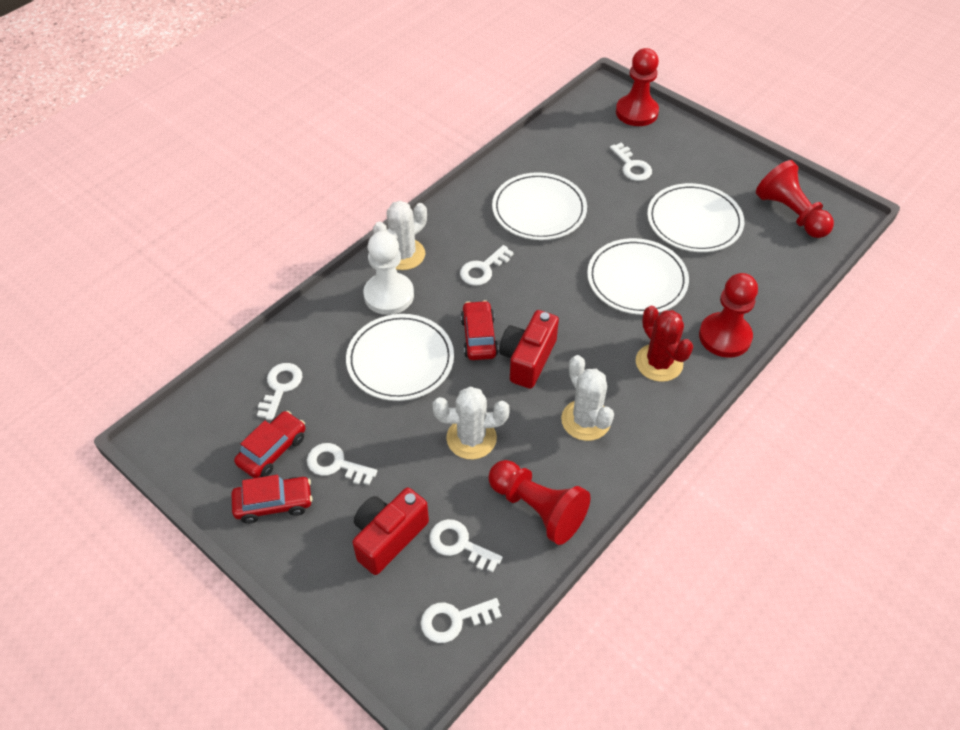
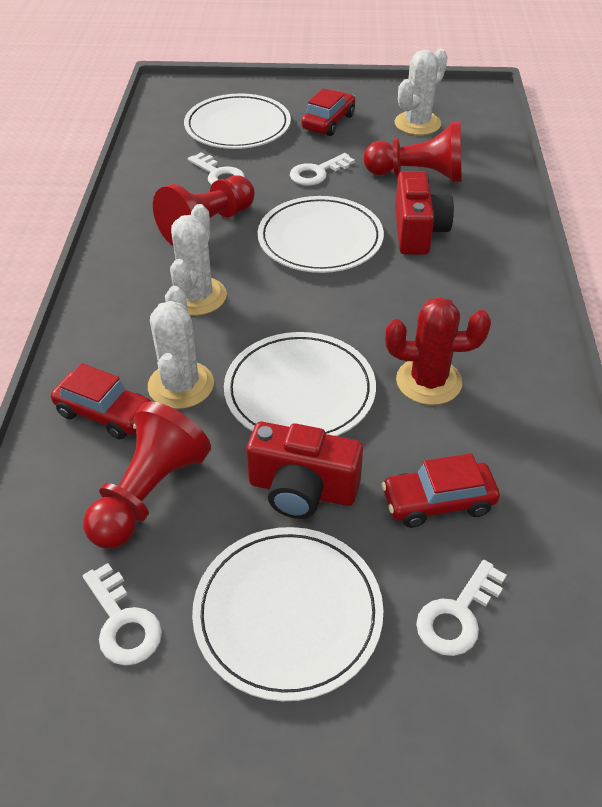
red pawn: [488,460,591,545] [616,48,659,126] [699,273,758,358] [756,160,834,238] = 4 -> [83,401,211,549] [153,176,255,245] [364,122,462,182] = 3
white key: [257,363,302,420] [307,443,377,485] [421,598,502,643] [429,519,503,572] [460,245,514,286] [610,142,652,181] = 6 -> [83,563,162,665] [188,152,245,185] [290,153,355,186] [416,560,507,656] = 4
white pawn: [363,231,414,315] = 1 -> none = 0

